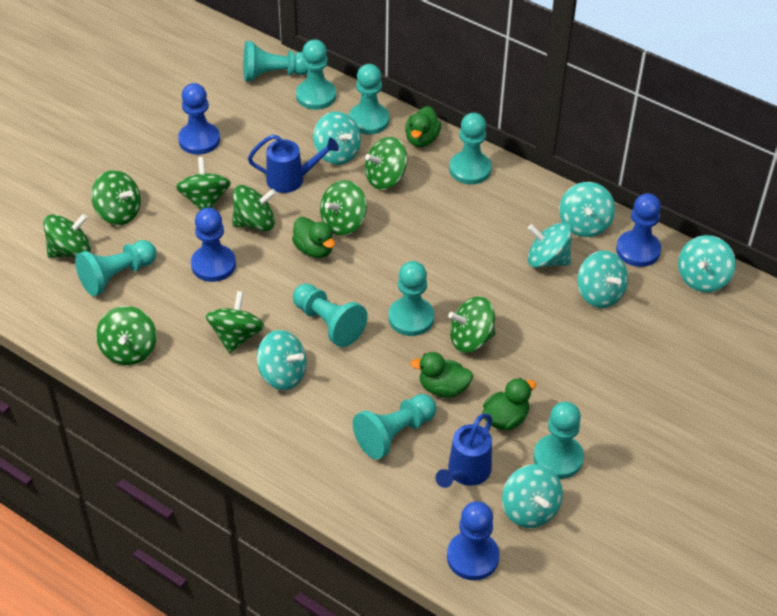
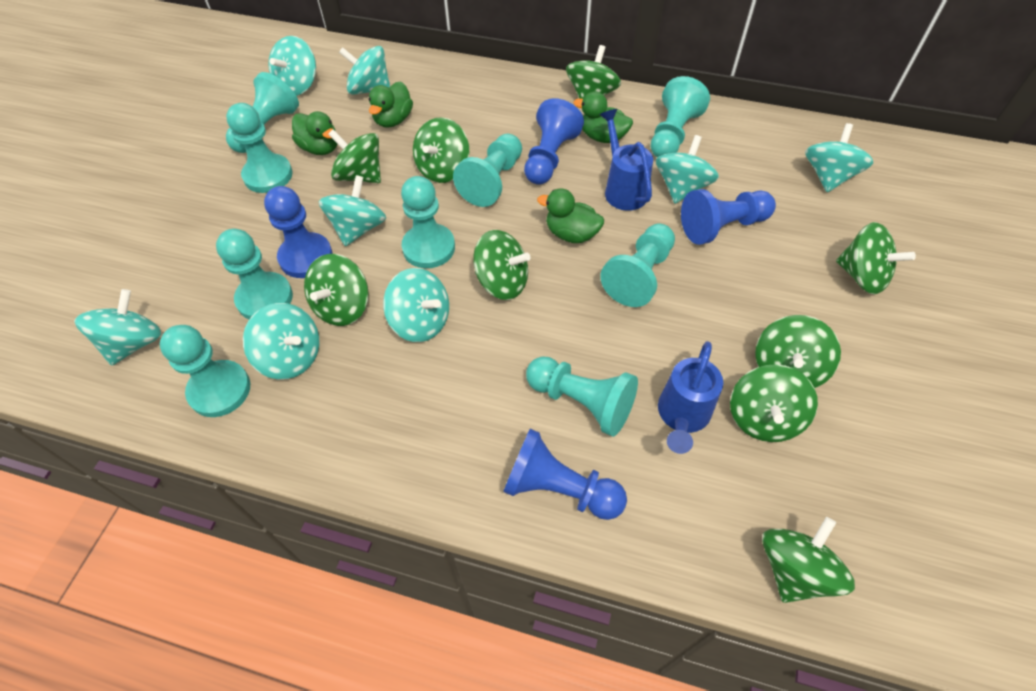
turquoise spinning top: [257,330,307,390] [313,111,361,165] [502,464,563,528] [528,222,572,268] [559,182,615,237] [577,250,628,308] [678,235,736,293] = 7 -> [74,289,161,366] [243,303,319,380] [268,36,316,96] [318,175,386,246] [339,46,390,95] [383,268,449,342] [656,135,719,204] [805,123,873,192] = 8

